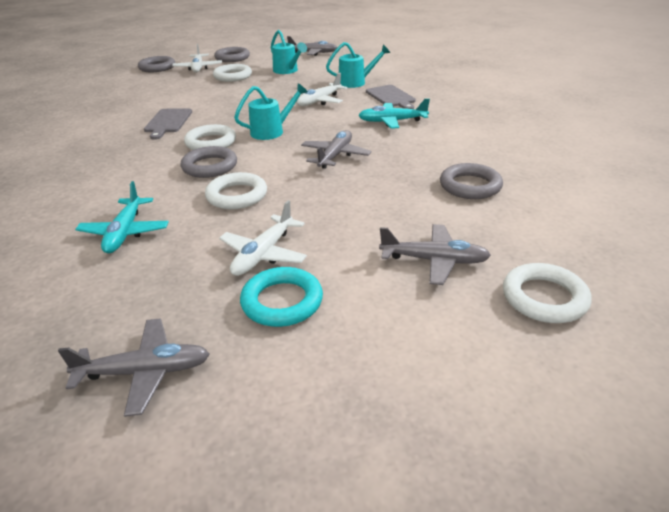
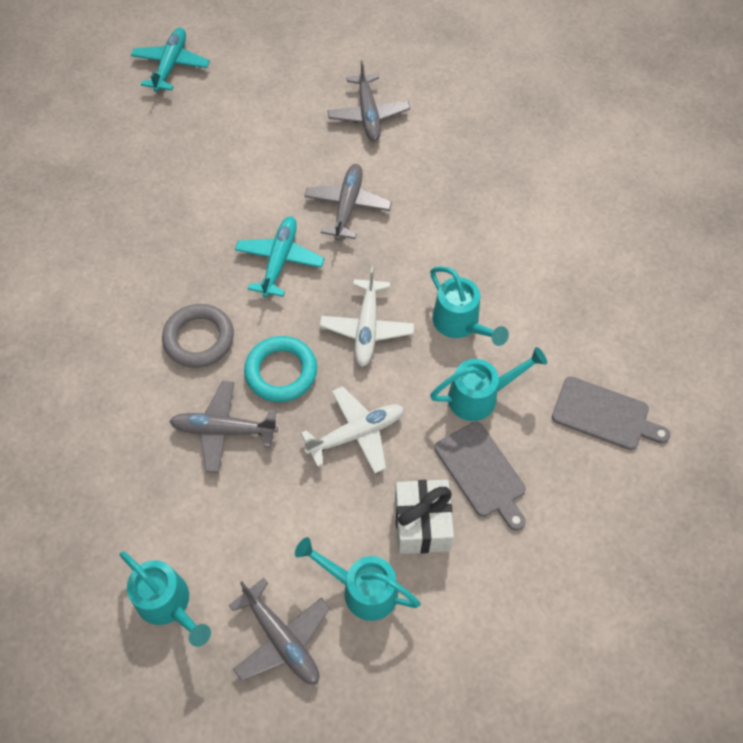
grey ring: [138,56,175,72] [181,146,237,178] [214,47,250,62] [440,163,503,199] = 4 -> [162,304,234,368] = 1
turquoise watering can: [234,83,308,140] [271,30,307,74] [326,42,390,88] = 3 -> [120,551,211,647] [295,537,421,621] [430,266,509,346] [430,347,547,421] = 4
white gift: none = 0 -> [395,480,454,554] = 1
white plane: [172,44,222,73] [219,200,307,276] [295,73,348,106] = 3 -> [301,386,404,474] [320,267,414,367] = 2
white ring: [184,124,236,150] [205,172,267,209] [213,64,252,82] [503,263,592,323] = 4 -> none = 0

